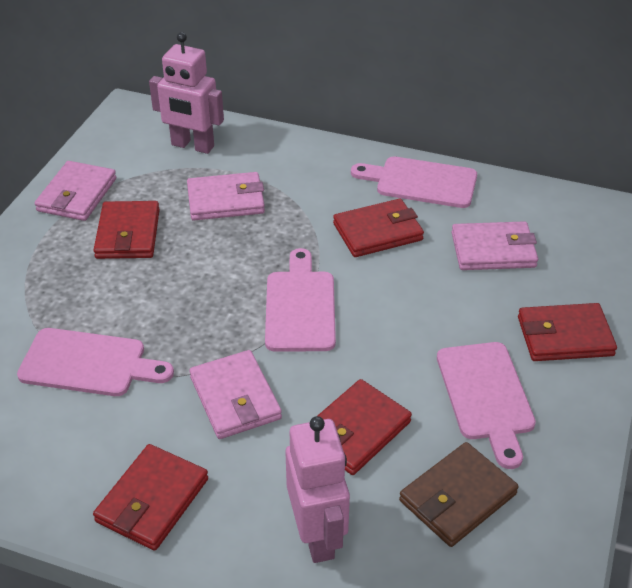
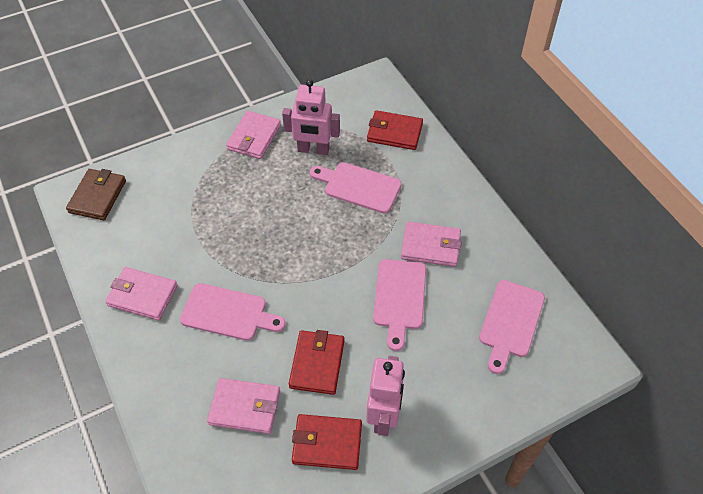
red wallet: [93,444,208,551] [94,201,160,259] [317,379,412,475] [333,199,424,257] [518,303,617,361] = 5 -> [289,330,344,395] [292,414,362,470] [367,110,423,150] = 3

